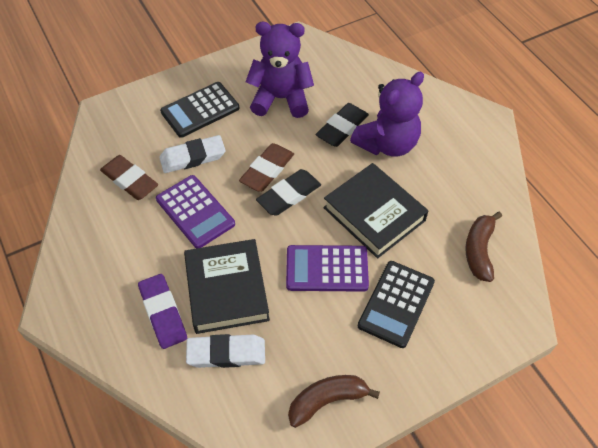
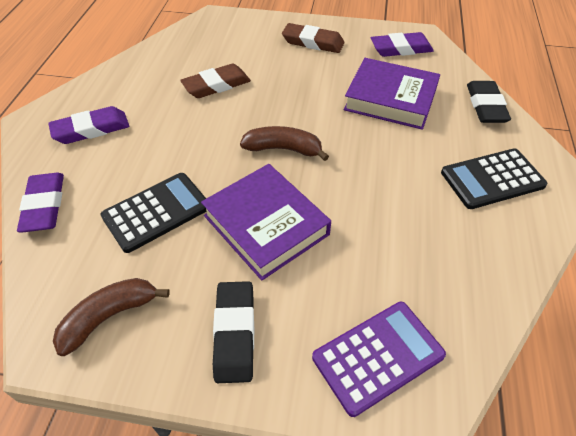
black book: [184,239,270,334] [323,163,428,258] = 2 -> none = 0
purple book: none = 0 -> [201,164,331,280] [344,58,440,130] = 2
purple calculator: [156,175,235,248] [286,245,369,292] = 2 -> [312,302,446,417] = 1
purple eraser: [138,274,187,349] = 1 -> [17,173,64,233] [48,106,129,144] [371,32,434,57] = 3
purple teddy bear: [246,22,314,118] [350,72,424,157] = 2 -> none = 0
white eraser: [159,135,226,173] [186,334,265,368] = 2 -> none = 0

